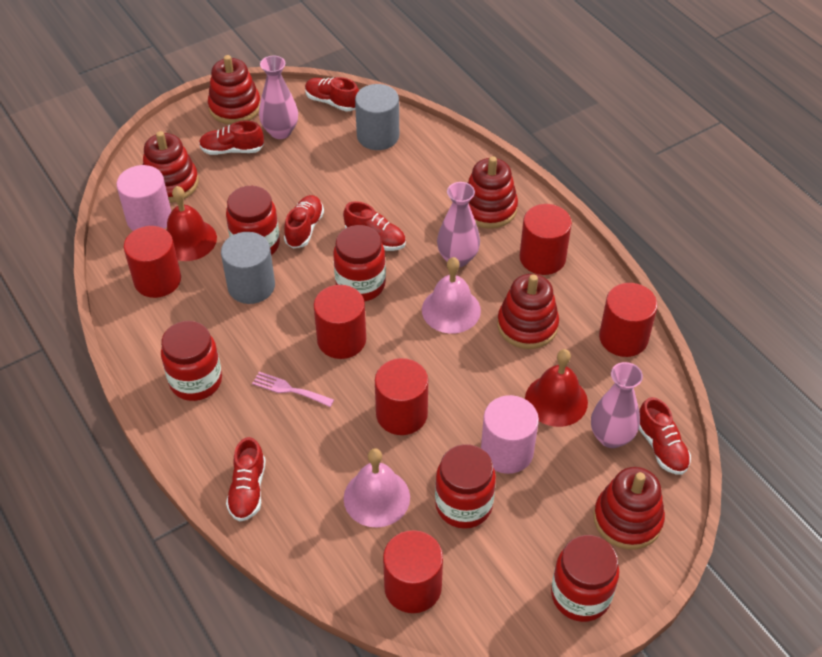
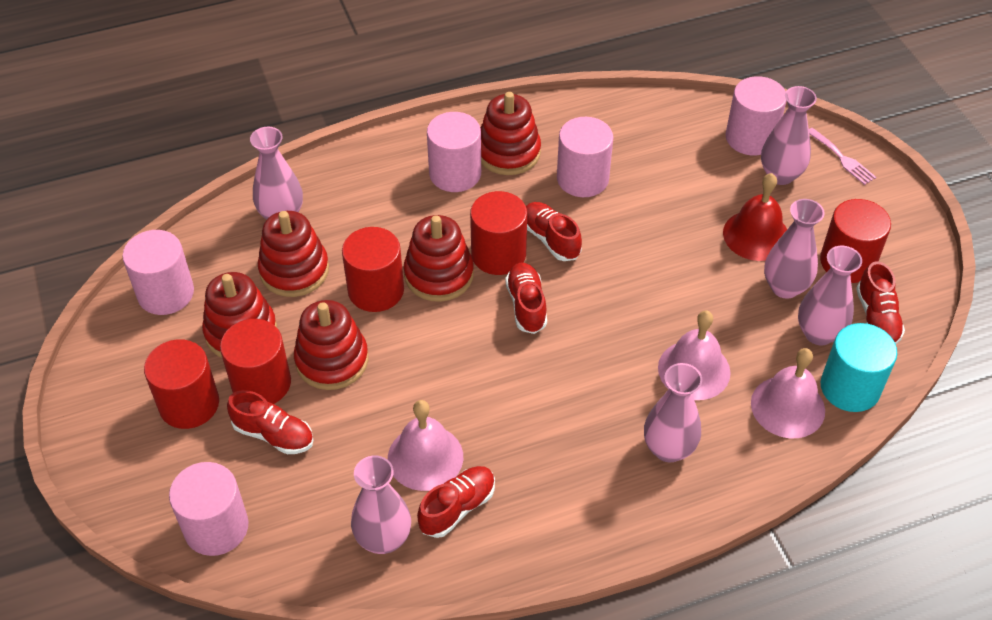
grey cylinder: [221,232,275,304] [355,84,399,150] = 2 -> none = 0
pink bell: [344,448,410,528] [422,257,481,334] = 2 -> [388,400,463,491] [658,310,731,400] [751,348,825,438] = 3
pink cylinder: [116,165,171,231] [481,395,539,474] = 2 -> [122,230,194,315] [169,462,248,556] [427,112,481,192] [557,117,613,197] [725,76,786,155] = 5
pink vase: [259,56,298,139] [437,182,480,267] [591,362,643,448] = 3 -> [250,127,303,219] [351,455,411,554] [644,363,702,463] [761,86,817,185] [764,199,825,299] [798,246,862,345] = 6
red bell: [167,186,217,261] [525,349,588,427] = 2 -> [723,173,787,261] = 1
red cylinder: [124,226,181,298] [314,285,366,359] [375,358,428,435] [383,530,443,613] [520,204,572,275] [599,283,658,357] = 6 -> [144,339,219,429] [220,319,291,404] [342,227,404,312] [470,191,527,275] [820,199,891,283] = 5
red jar: [161,321,222,401] [226,186,280,255] [333,225,386,301] [435,444,496,529] [551,535,620,622] = 5 -> none = 0
red shoe: [199,120,264,155] [226,437,266,521] [284,195,324,248] [305,77,359,112] [343,201,406,251] [639,397,691,475] = 6 -> [227,390,314,454] [417,466,495,538] [505,263,547,334] [526,202,582,261] [856,261,905,344] = 5
turquoise cylinder: none = 0 -> [821,323,898,412] = 1

